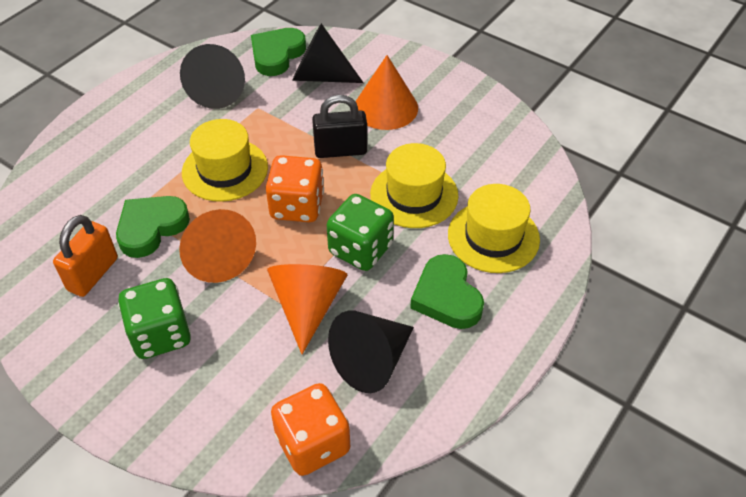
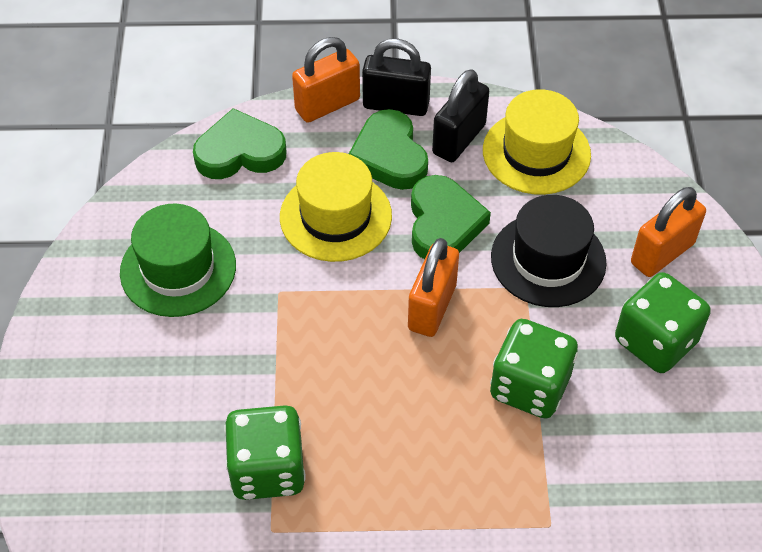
black cone: [180,44,245,109] [292,23,364,83] [328,311,414,393] = 3 -> none = 0
black hat: none = 0 -> [491,195,607,307] = 1
black padlock: [312,95,367,158] = 1 -> [362,39,431,116] [432,69,489,162] = 2
green dice: [118,278,191,359] [327,194,394,271] = 2 -> [224,405,306,500] [490,319,578,419] [615,272,711,373] = 3
green hat: none = 0 -> [120,204,236,317] = 1
orange cone: [179,209,256,283] [267,264,347,354] [356,55,418,130] = 3 -> none = 0
orange dice: [266,155,324,222] [271,383,350,476] = 2 -> none = 0
orange padlock: [53,215,118,297] = 1 -> [292,37,360,123] [408,238,459,337] [631,187,706,277] = 3
yellow hat: [182,119,268,202] [370,143,458,228] [448,184,540,273] = 3 -> [280,152,392,262] [483,89,591,195] = 2

